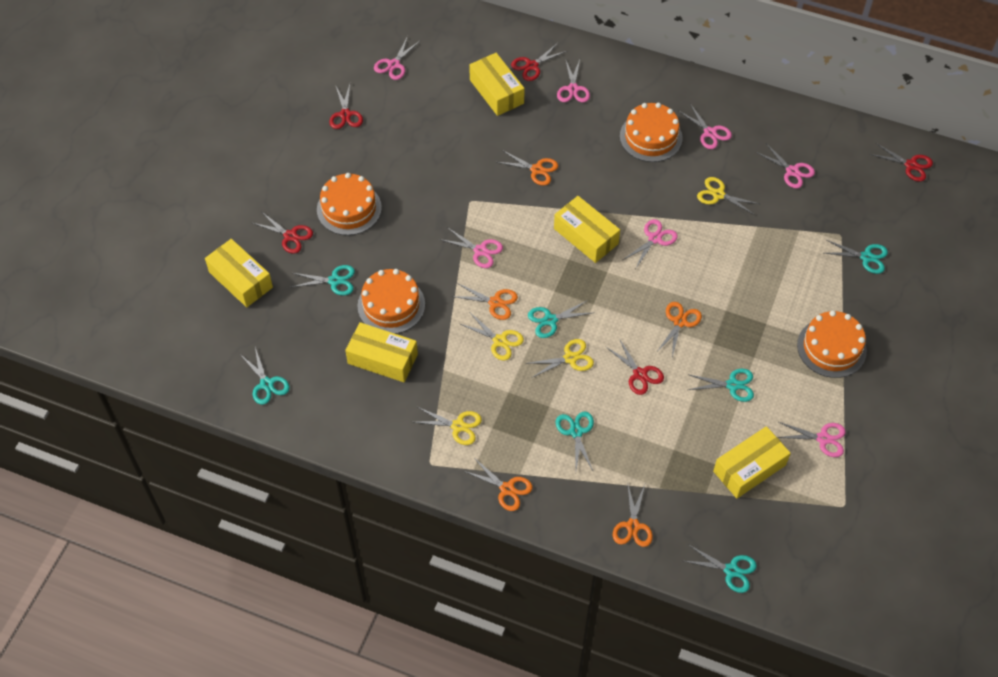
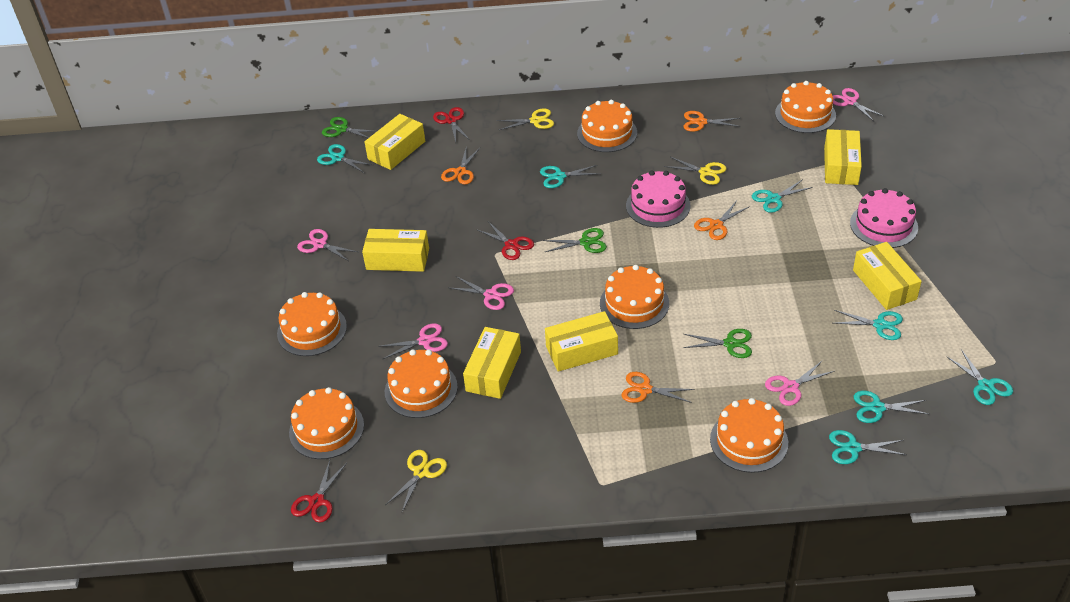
green scissors: none = 0 -> [322,117,377,138] [543,228,607,253] [683,329,752,358] = 3
orange cake: [317,173,382,235] [357,269,425,334] [620,103,683,162] [797,310,867,378] = 4 -> [277,292,347,356] [289,387,364,459] [385,349,458,418] [577,100,637,152] [600,265,669,329] [710,398,788,473] [775,81,836,133] = 7
orange scissors: [451,283,518,320] [464,458,533,511] [497,150,558,186] [613,482,653,547] [656,302,702,357] = 5 -> [441,148,480,185] [621,372,695,403] [684,111,741,132] [694,201,750,240] = 4
pink cake: none = 0 -> [626,170,691,228] [850,188,918,248] = 2
pink scissors: [374,36,420,80] [439,227,503,268] [557,59,590,102] [623,219,677,268] [679,104,732,149] [756,143,815,188] [777,422,846,457] = 7 -> [297,229,358,262] [378,323,448,360] [450,276,514,310] [765,360,835,406] [832,88,885,121] = 5
red scissors: [253,211,313,254] [329,84,363,129] [511,43,567,81] [606,338,664,395] [870,143,933,182] = 5 -> [291,460,347,523] [433,107,470,142] [476,221,534,260] = 3
yellow box: [205,239,273,307] [345,322,418,382] [469,53,525,116] [554,196,620,263] [713,426,791,498] = 5 -> [362,229,429,272] [364,114,425,170] [463,327,521,399] [545,311,618,372] [824,129,862,185] [853,242,922,310] = 6
yellow scissors: [414,407,482,445] [460,313,524,360] [525,339,594,378] [697,177,760,215] = 4 -> [385,450,447,512] [496,109,554,130] [664,157,727,185] = 3

